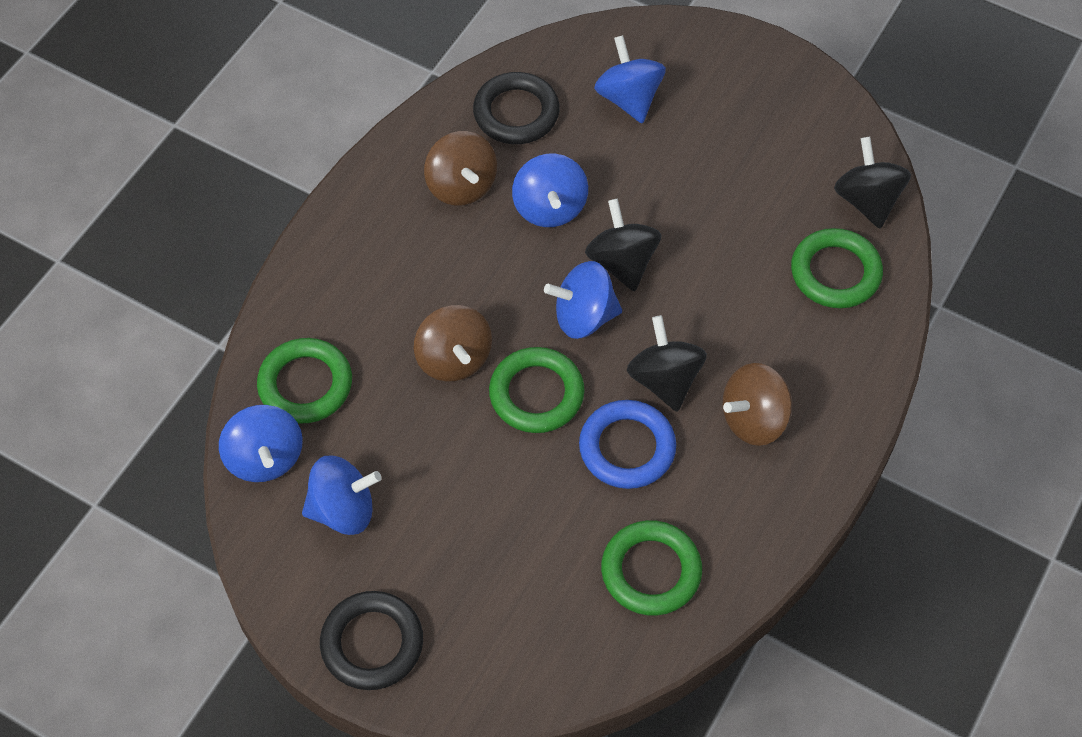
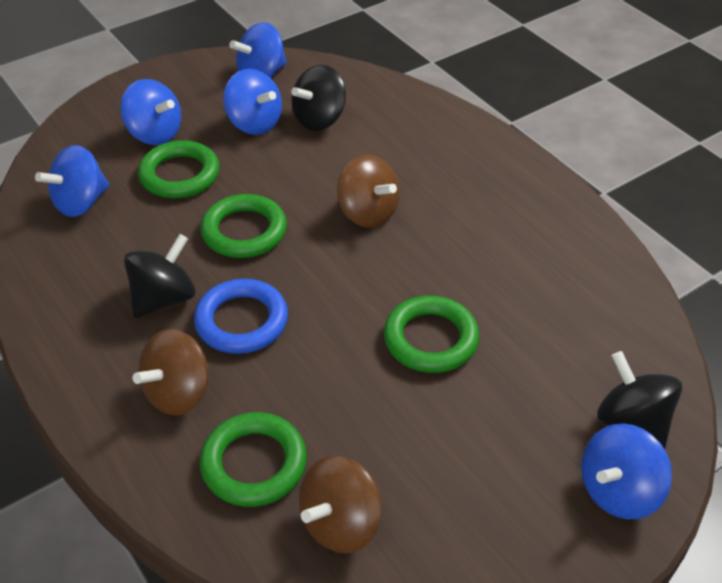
black ring: [320,591,423,690] [473,72,560,144] = 2 -> none = 0

